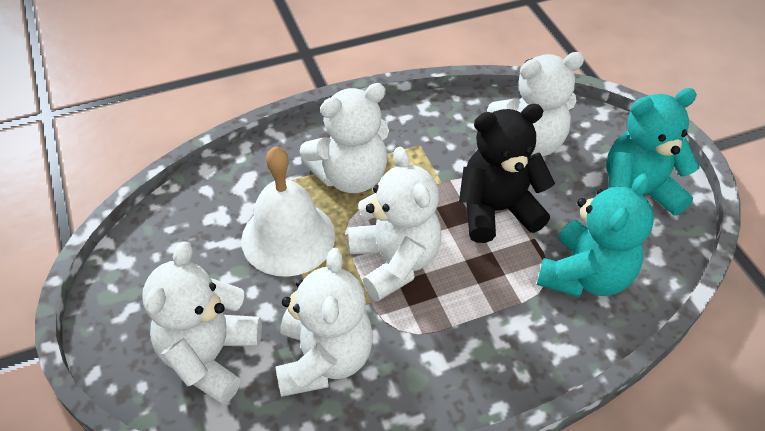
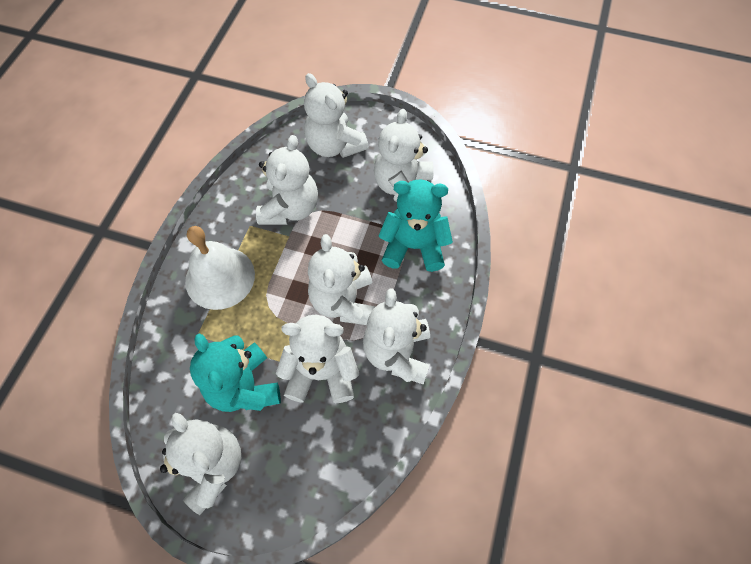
black teddy bear: [459,104,555,243] = 1 -> none = 0
white teddy bear: [142,241,262,404] [275,248,373,397] [300,83,389,193] [348,147,441,301] [487,52,584,157] = 5 -> [160,413,241,515] [256,135,318,225] [276,315,359,403] [304,73,369,158] [308,234,375,325] [363,289,430,385] [374,109,434,202] = 7

